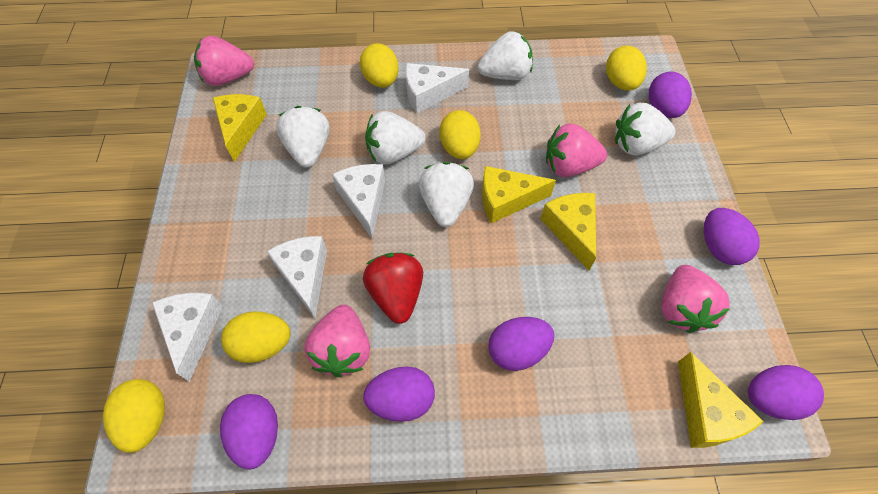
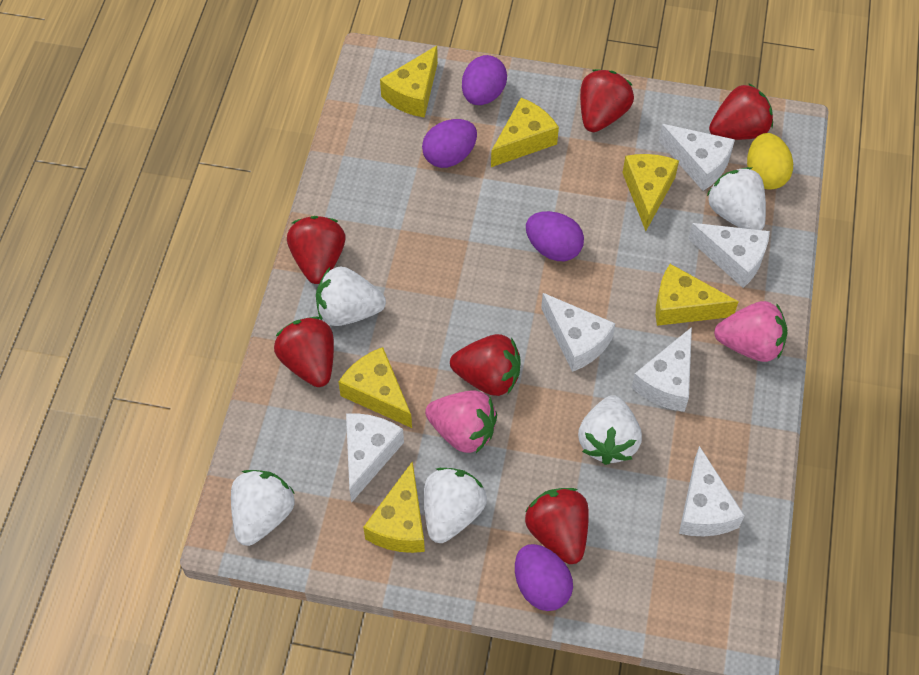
pink strawberry: [194,36,254,86] [304,305,370,377] [546,123,607,177] [661,265,730,333] = 4 -> [425,390,497,453] [714,301,788,362] = 2
purple egg: [220,394,278,470] [363,366,435,422] [488,317,554,371] [649,71,692,118] [704,208,760,265] [748,365,824,420] = 6 -> [422,119,477,168] [462,55,507,105] [515,544,573,611] [526,211,584,261] = 4
red strawberry: [363,253,423,324] = 1 -> [274,317,334,387] [287,216,346,284] [450,334,521,396] [525,488,589,564] [580,69,634,132] [709,83,773,140] = 6
white cheese: [152,293,223,382] [267,236,327,318] [332,164,385,239] [406,63,469,113] = 4 -> [346,413,404,502] [541,293,615,372] [631,327,692,412] [659,124,735,191] [679,446,745,536] [688,223,770,288] = 6
yellow cheese: [213,94,267,162] [482,166,556,223] [540,193,596,270] [678,352,764,448] = 4 -> [338,347,412,428] [363,461,425,553] [380,46,438,118] [491,98,559,167] [623,154,679,231] [656,264,739,326] = 6
yellow egg: [103,379,165,453] [221,311,291,363] [360,43,399,88] [439,110,481,159] [606,46,647,91] = 5 -> [747,133,793,190] = 1

